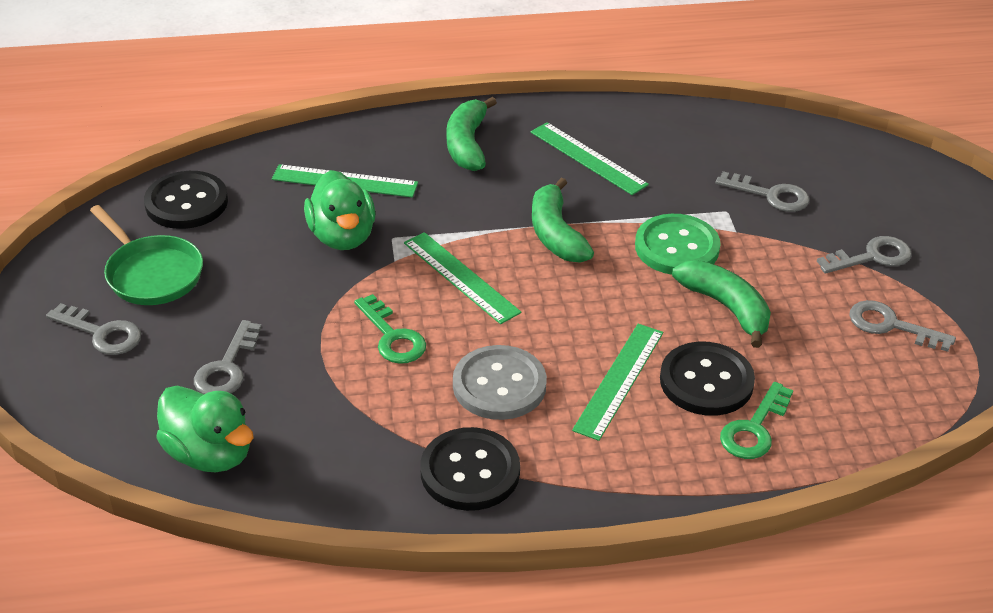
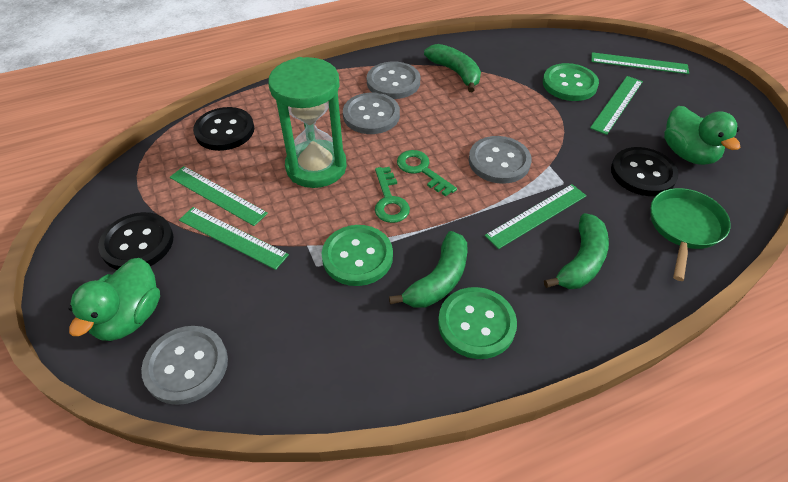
green button: [635,214,721,275] = 1 -> [322,225,393,286] [438,287,517,359] [543,63,599,101] = 3
green hourglass: none = 0 -> [268,57,347,188] = 1
green ruler: [272,164,418,198] [404,232,521,324] [531,122,649,195] [572,324,663,441] = 4 -> [170,166,268,226] [179,207,289,270] [485,184,586,249] [590,76,643,135] [591,52,689,74] = 5
grey button: [453,345,547,420] = 1 -> [141,326,228,405] [343,93,400,134] [367,61,420,99] [469,136,532,184] = 4
grey key: [46,303,141,355] [194,320,262,394] [715,171,810,212] [817,236,912,274] [849,300,956,352] = 5 -> none = 0

